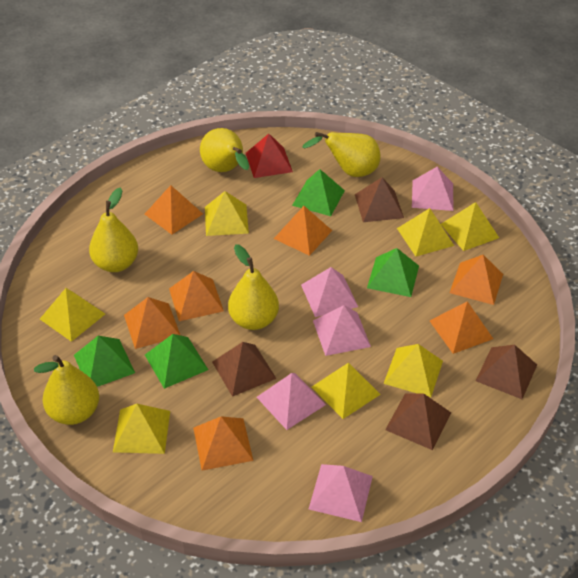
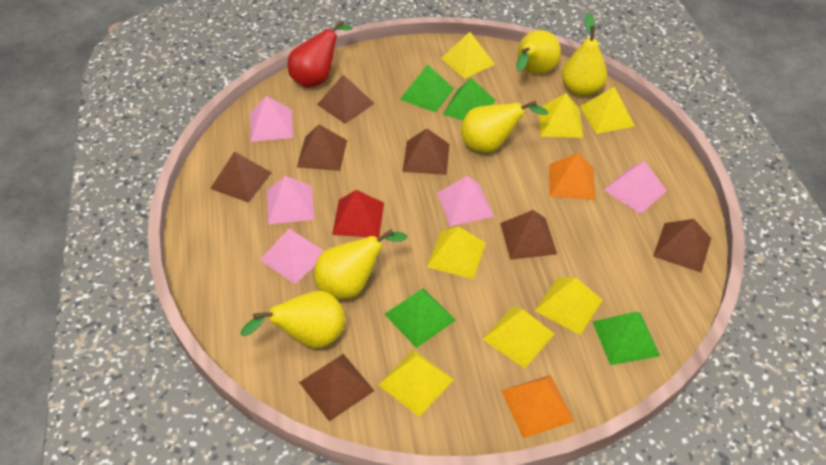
brown pyramid: [212,342,277,397] [355,177,404,222] [385,393,451,450] [476,345,537,399] = 4 -> [210,151,272,203] [297,124,347,171] [299,354,374,421] [317,75,375,124] [403,128,449,175] [500,210,557,260] [653,219,711,272] = 7
orange pyramid: [124,297,180,349] [145,185,203,235] [169,271,224,321] [193,416,253,471] [274,206,332,256] [430,301,493,354] [450,255,503,305] = 7 -> [501,375,574,438] [549,153,595,200] = 2
red pear: none = 0 -> [288,20,353,88] = 1

